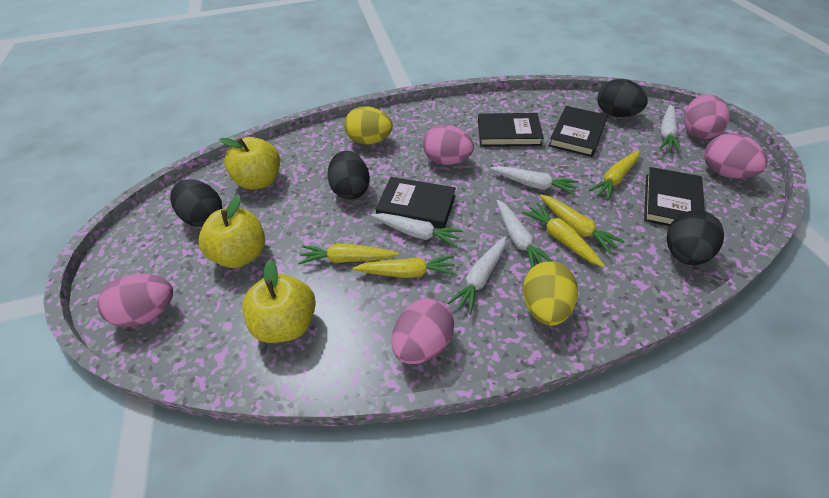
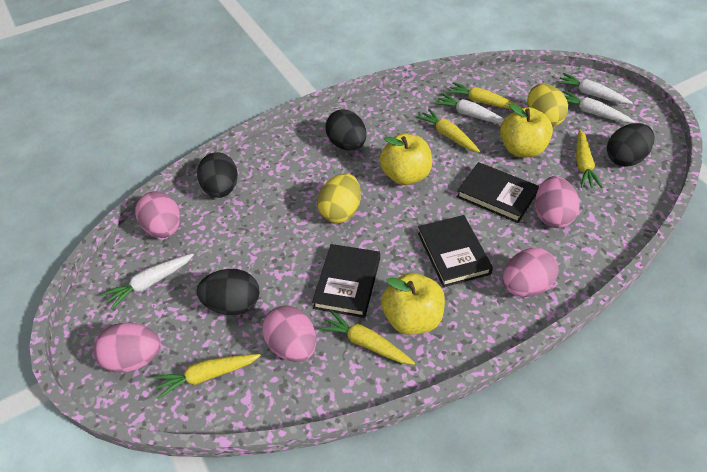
black book: [375,177,456,229] [478,113,544,147] [549,106,608,157] [644,167,705,226] = 4 -> [312,244,380,318] [418,215,493,287] [457,162,539,223] = 3
white carrot: [371,213,463,247] [447,236,506,315] [490,166,579,196] [496,200,553,268] [660,104,681,153] = 5 -> [102,253,194,309] [434,93,504,124] [557,73,633,104] [563,91,635,123] = 4

